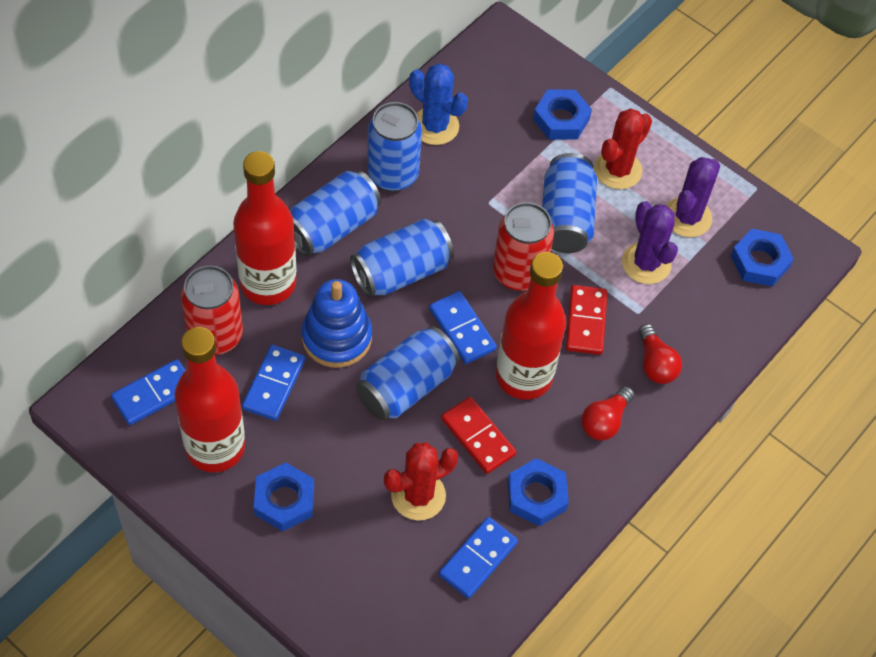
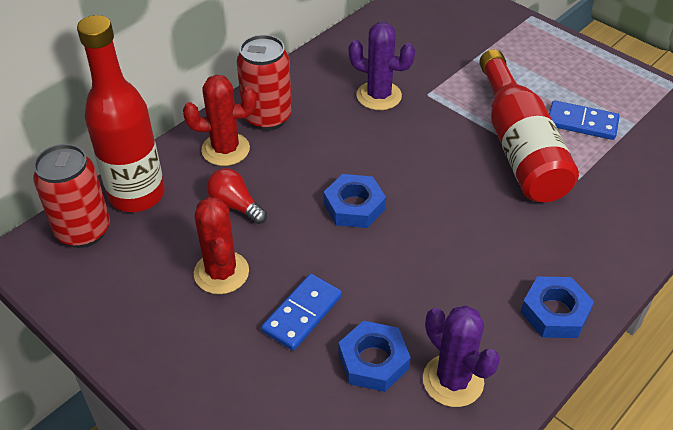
blue cactus: [409,63,468,145] = 1 -> none = 0
blue can: [290,170,381,256] [350,219,454,297] [356,326,460,420] [367,102,422,192] [542,153,597,253] = 5 -> none = 0
blue domino: [111,359,186,425] [242,344,305,421] [429,291,497,364] [439,517,518,599] = 4 -> [261,274,342,351] [549,100,620,140] = 2
blue nut: [254,463,314,531] [507,458,569,526] [533,90,592,140] [731,229,794,287] = 4 -> [324,174,386,228] [339,321,411,392] [521,277,594,338] = 3
blue stacking toy: [301,279,372,368] = 1 -> none = 0
red bottle: [174,327,245,472] [233,151,296,305] [496,252,566,400] = 3 -> [77,15,165,212] [479,49,579,202] = 2
red domino: [441,397,516,474] [566,285,607,355] = 2 -> none = 0
red light bulb: [581,386,635,440] [638,324,682,384] = 2 -> [207,168,267,224] = 1

